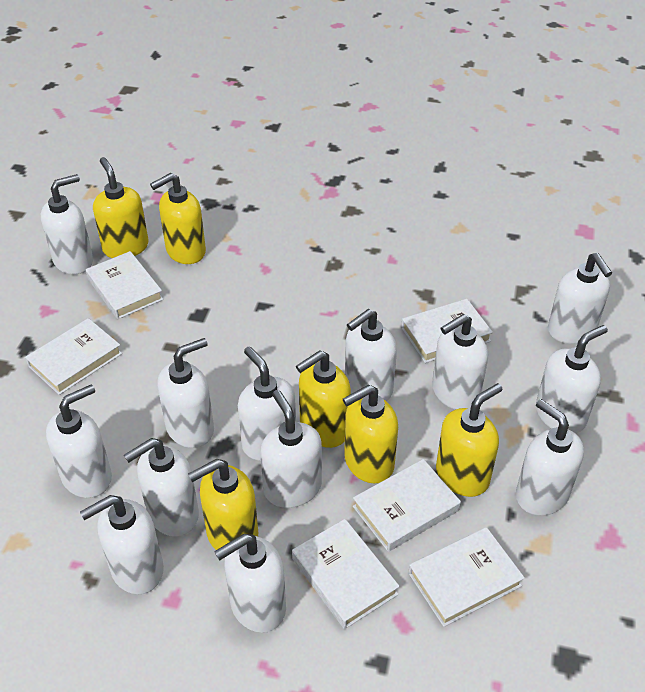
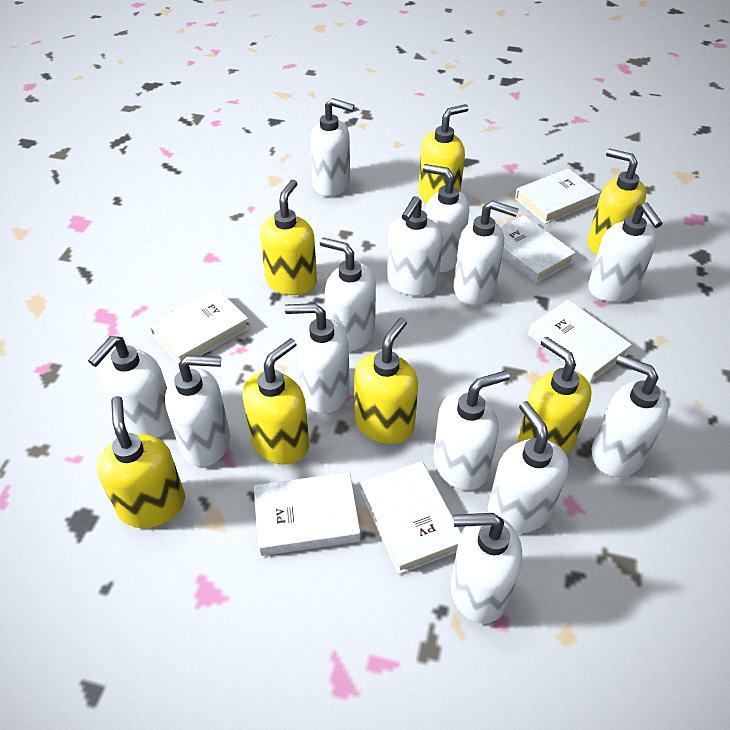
yellow soap dispenser: [93,157,149,258] [150,173,206,264] [188,459,258,550] [296,350,351,448] [343,385,398,483] [436,383,502,497] = 6 -> [96,396,185,528] [242,338,309,464] [260,179,317,295] [354,317,418,444] [418,104,469,203] [518,337,592,455] [588,148,646,255] = 7

